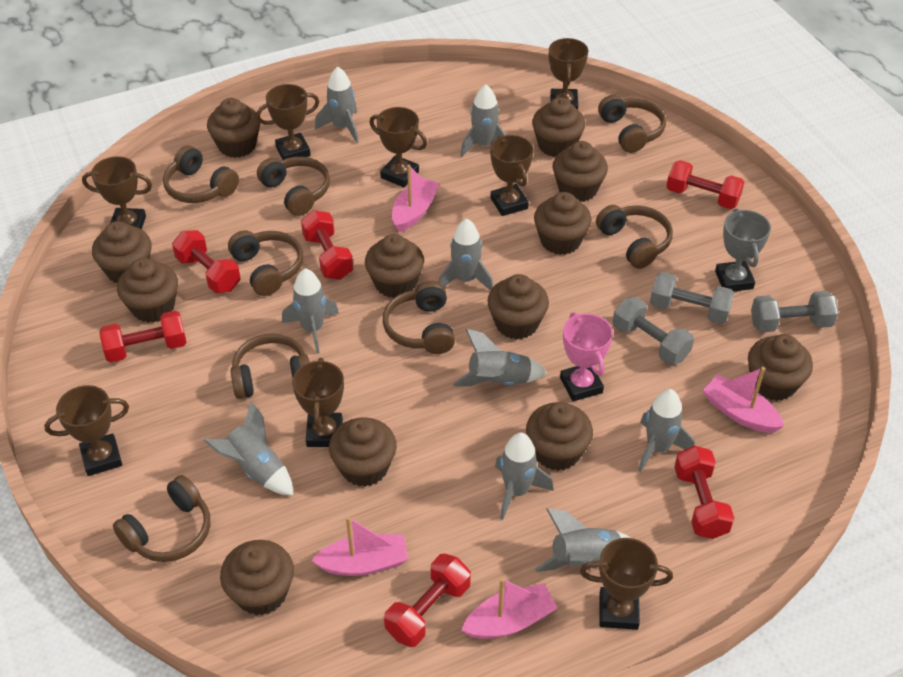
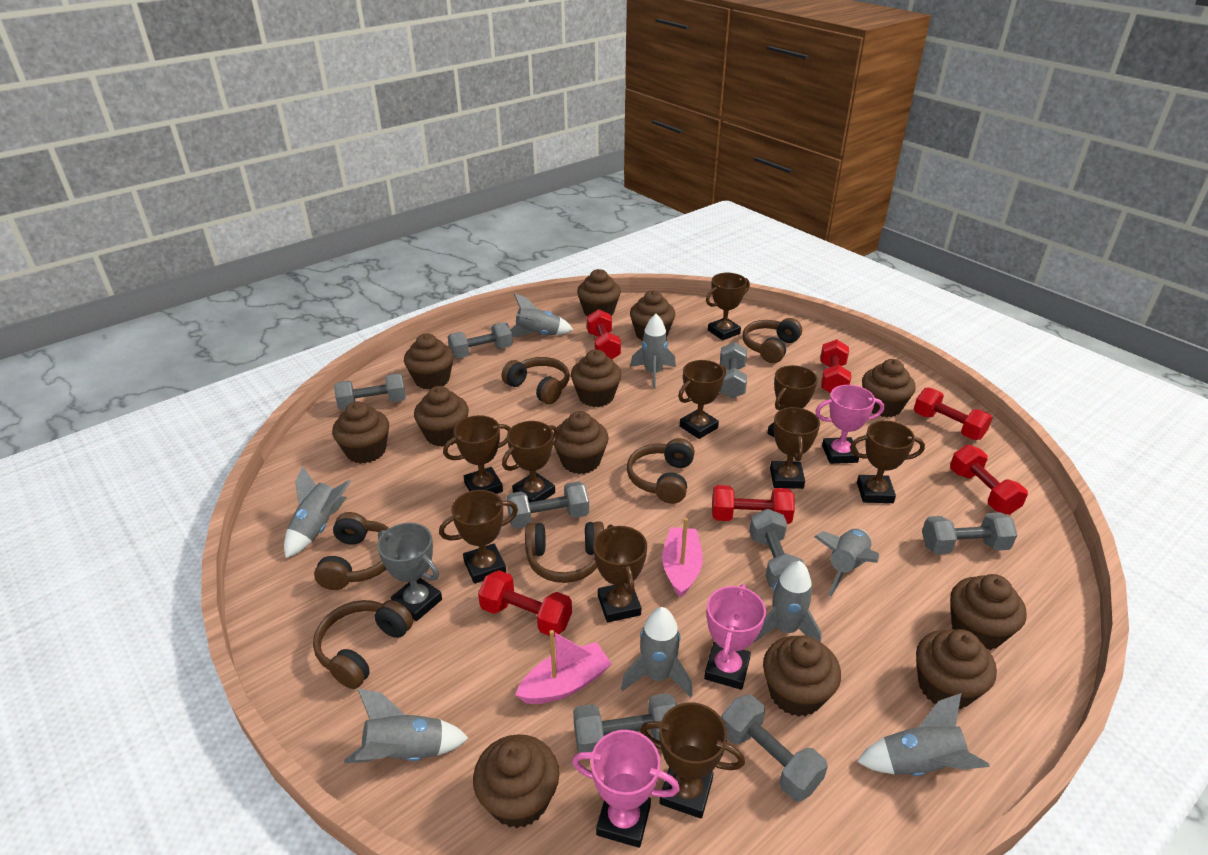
brown headphones: [113,475,210,562] [163,146,239,203] [228,230,303,296] [231,333,309,399] [257,157,330,216] [383,281,455,354] [596,205,673,269] [598,95,666,153] = 8 -> [313,600,413,689] [314,512,389,590] [502,357,570,404] [525,521,604,583] [627,438,695,504] [743,318,802,363] = 6
brown trophy: [44,385,129,476] [82,156,152,229] [256,84,319,160] [292,358,344,447] [369,107,427,187] [490,135,534,216] [549,38,588,110] [580,538,673,630] = 8 -> [439,490,518,584] [443,415,511,494] [502,421,559,502] [593,524,647,622] [640,702,745,819] [678,360,726,439] [706,273,750,340] [767,365,818,437] [770,407,820,489] [850,420,925,503] = 10
grey dumbbell: [613,297,694,365] [650,272,734,324] [751,291,839,333] = 3 -> [334,373,406,410] [448,322,513,358] [506,481,589,529] [573,693,677,753] [720,342,747,399] [722,694,828,802] [749,509,804,588] [922,512,1017,554] = 8
grey rocket: [204,401,293,495] [282,268,339,354] [315,66,358,143] [439,218,493,291] [453,329,548,386] [460,84,506,157] [495,433,554,520] [535,508,630,572] [638,389,694,472] = 9 -> [284,466,351,558] [344,689,469,763] [511,293,573,337] [621,607,693,697] [630,314,676,389] [753,561,822,643] [814,529,879,596] [857,693,990,776] = 8
pink boat: [311,516,408,576] [392,165,440,232] [461,578,557,639] [703,367,784,433] = 4 -> [515,630,612,704] [662,518,703,598] = 2
pink trophy: [560,312,613,401] = 1 -> [572,730,680,848] [704,584,766,690] [815,385,884,464] = 3

